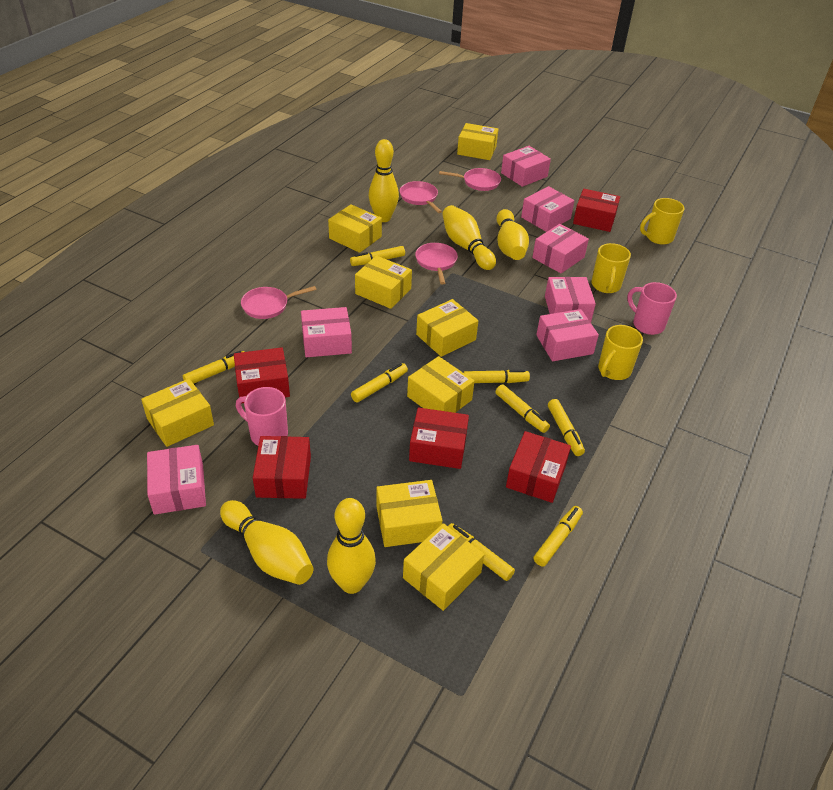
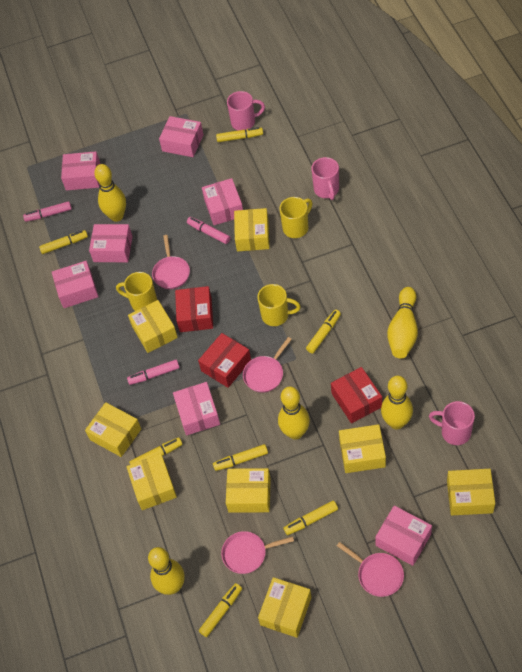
pink marker: none = 0 -> [23,201,72,222] [127,360,180,385] [187,217,230,244] = 3
pink mug: [236,387,288,446] [627,282,677,335] = 2 -> [227,91,265,130] [311,157,339,200] [429,401,475,445] = 3
red box: [234,347,290,404] [253,436,311,499] [409,408,469,469] [506,431,571,503] [573,189,620,232] = 5 -> [175,286,213,332] [198,333,251,388] [331,367,382,423] = 3
yellow marker: [183,351,245,384] [350,246,405,266] [351,363,408,403] [448,523,515,581] [464,370,530,383] [495,384,550,433] [533,506,583,567] [548,399,585,456] = 8 -> [39,230,88,254] [129,437,182,465] [199,583,242,637] [213,444,268,471] [216,127,263,142] [283,501,338,535] [306,310,341,354] = 7

